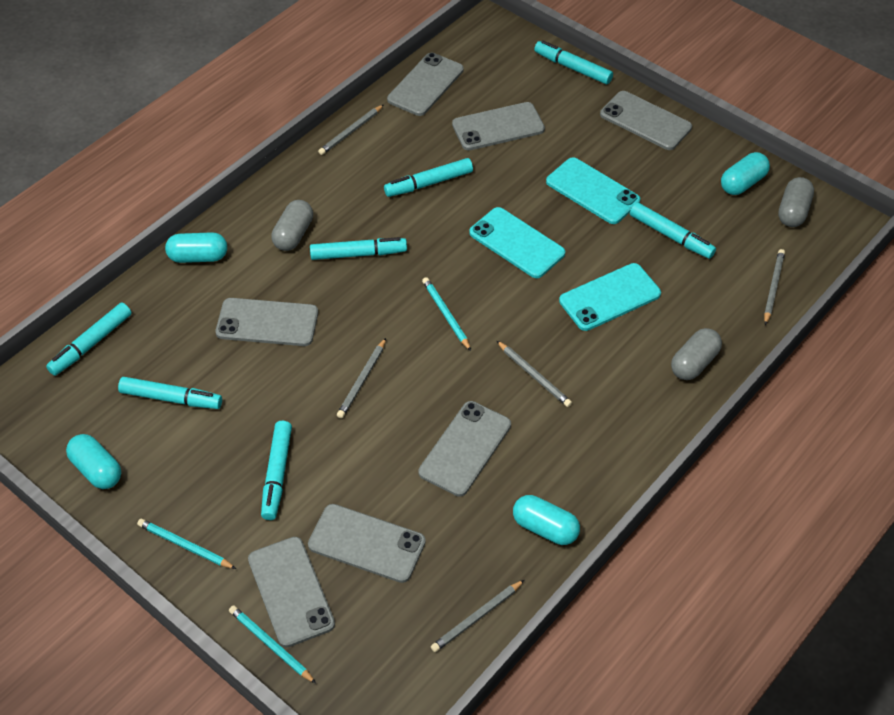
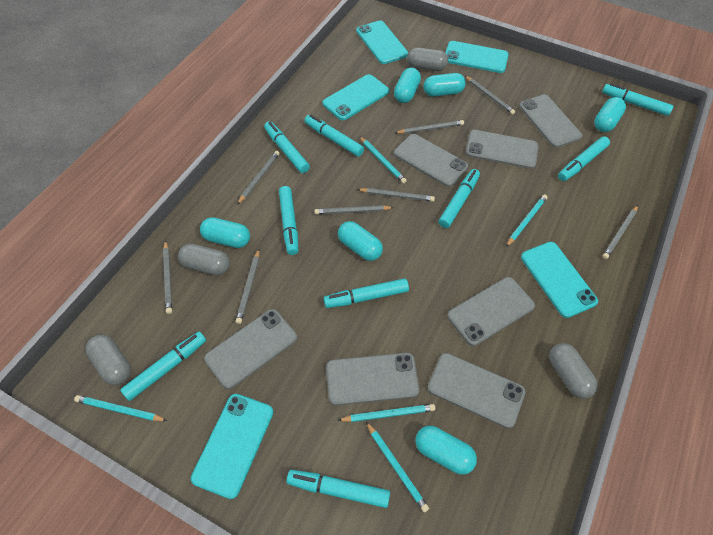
grey capsule: [271,200,313,251] [671,328,722,380] [778,177,814,227] = 3 -> [85,335,131,385] [178,244,230,275] [407,47,448,71] [549,343,598,399] = 4
grey pencil: [318,105,383,155] [337,338,386,418] [431,580,524,652] [497,341,572,407] [764,249,785,325] = 5 -> [163,240,172,314] [235,249,260,324] [237,151,280,205] [314,205,394,215] [357,188,435,202] [395,120,464,134] [465,76,515,115] [602,205,638,259] = 8
turquoise capsule: [66,434,121,489] [165,232,227,263] [513,495,580,545] [721,152,770,195] = 4 -> [200,217,250,248] [338,221,383,261] [394,68,421,103] [416,426,477,475] [423,73,466,97] [594,97,626,132] = 6
turquoise marker: [46,302,132,376] [118,377,222,409] [261,421,292,520] [310,237,407,260] [384,158,473,197] [534,40,613,84] [630,202,716,259] = 7 -> [120,332,206,401] [264,121,310,173] [279,186,298,255] [287,470,390,508] [304,115,364,157] [323,278,409,308] [438,169,480,228] [558,136,610,181] [602,83,673,116] = 9
turquoise pencil: [137,519,236,569] [229,605,316,684] [422,277,471,351] = 3 -> [74,395,167,421] [337,404,435,422] [359,136,407,184] [366,422,429,512] [506,195,548,247] = 5
turquoise phone: [469,207,565,278] [546,157,640,224] [559,263,661,331] = 3 -> [191,394,274,499] [323,74,389,120] [356,20,408,64] [445,41,509,73] [521,242,598,318] = 5

